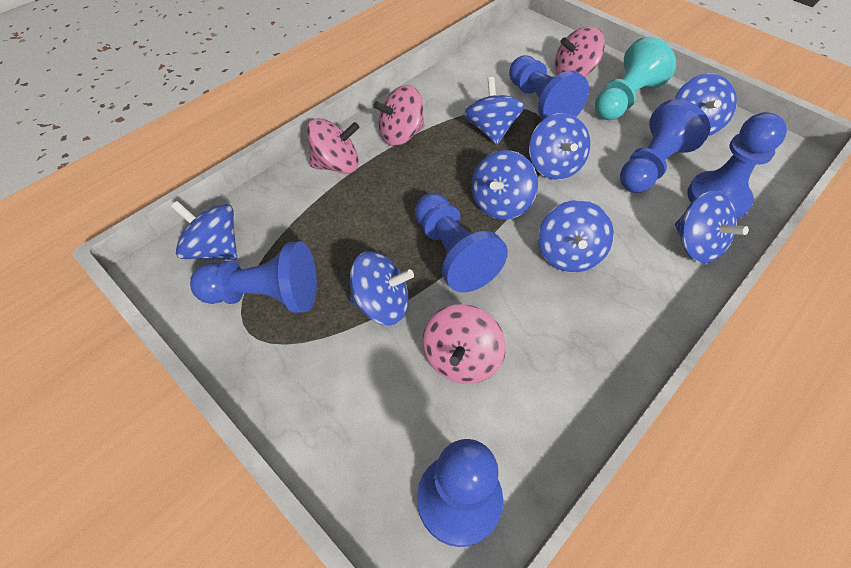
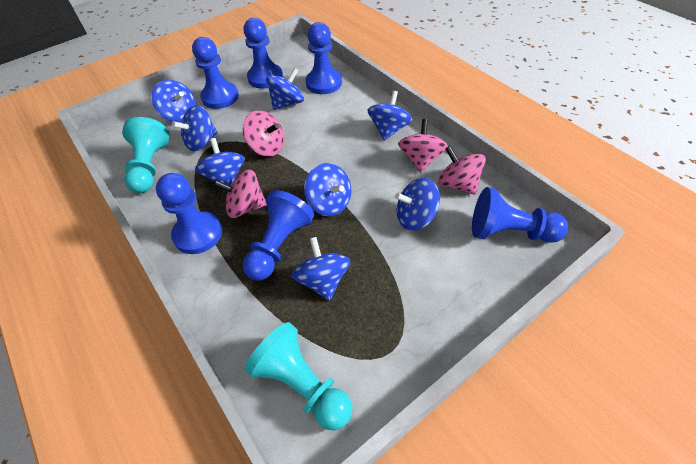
turquoise pawn: [595,37,676,120] = 1 -> [122,117,169,193] [245,322,353,431] = 2

